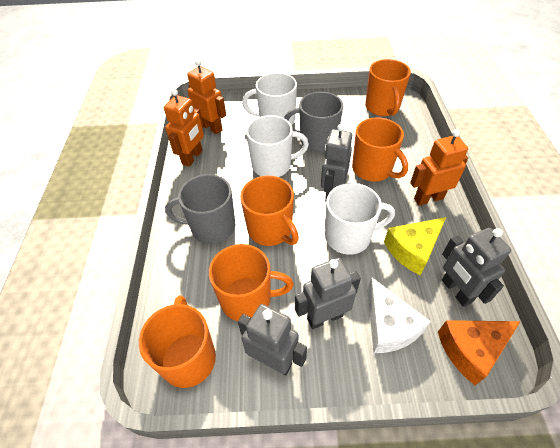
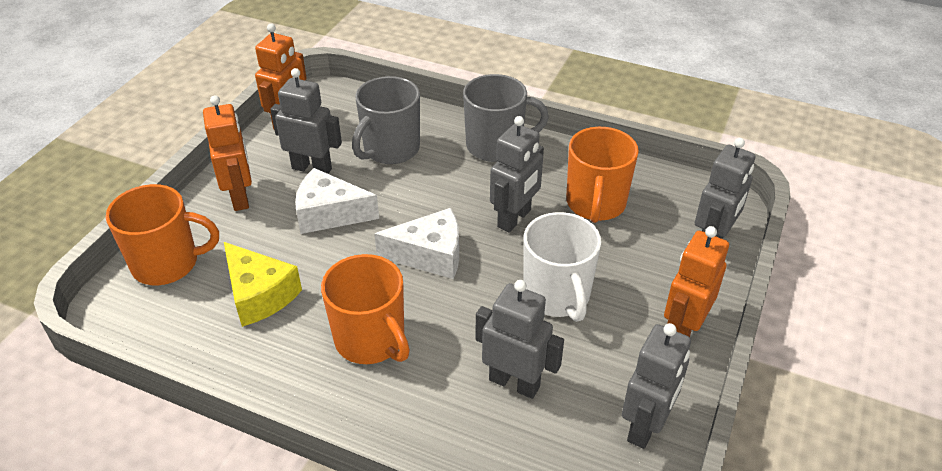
grey robot: [238,304,307,375] [295,258,361,329] [321,124,352,202] [442,228,511,307] = 4 -> [270,68,342,174] [476,280,564,399] [490,116,544,233] [622,323,691,449] [695,138,755,239] = 5
orange cheese: [438,320,521,385] = 1 -> none = 0
orange mug: [139,295,216,388] [209,244,293,321] [240,176,299,246] [352,117,408,182] [365,59,411,116] = 5 -> [106,184,219,285] [321,254,410,364] [566,127,639,223] = 3
white cheese: [368,277,431,353] = 1 -> [295,168,379,234] [374,208,459,279] = 2
white mug: [242,73,297,125] [246,115,309,177] [325,183,395,255] = 3 -> [523,212,601,322] = 1

